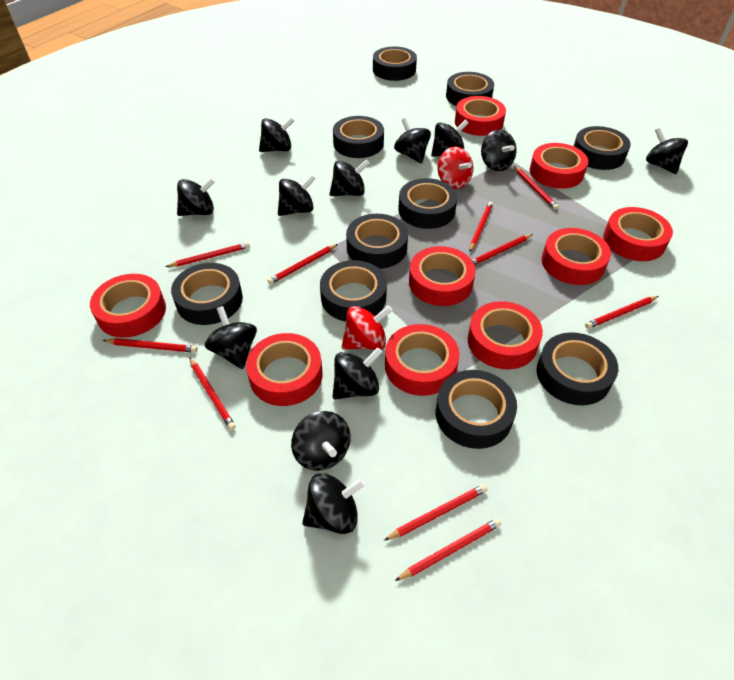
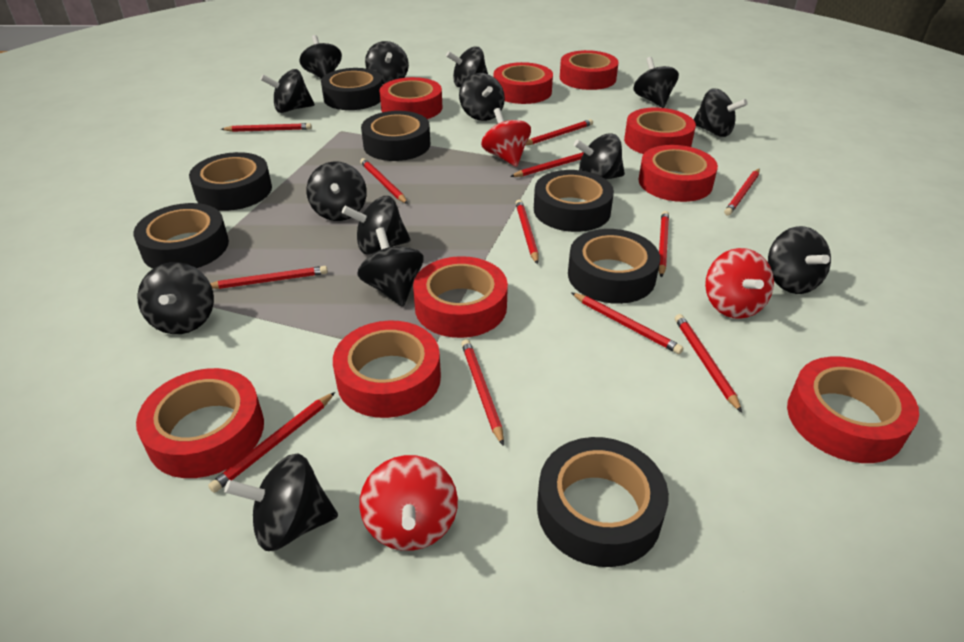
black spinning top: [177,178,215,216] [204,306,257,369] [259,117,295,152] [278,175,316,216] [291,411,351,471] [302,473,366,534] [330,159,370,196] [333,347,382,399] [394,118,431,164] [431,119,469,157] [481,130,517,171] [646,128,688,174] = 12 -> [137,262,214,334] [224,453,338,551] [261,69,315,113] [299,35,342,79] [307,161,367,221] [342,196,411,254] [357,227,424,307] [365,41,409,84] [446,46,488,87] [459,73,505,121] [574,133,625,180] [633,57,679,108] [693,89,748,137] [768,226,831,294] = 14
black tape: [171,263,243,325] [320,260,387,321] [333,116,384,158] [346,214,408,269] [373,47,417,81] [398,178,457,229] [436,370,517,449] [446,72,494,106] [537,332,618,405] [574,126,631,170] = 10 -> [133,203,229,269] [189,152,272,211] [321,68,383,110] [361,111,430,161] [534,170,614,232] [537,437,669,567] [568,229,660,304] = 7
red pencil: [103,338,197,353] [166,242,250,267] [189,357,236,430] [267,244,338,284] [384,484,488,541] [395,518,501,581] [469,202,493,252] [472,234,533,265] [514,166,559,210] [585,296,659,329] = 10 -> [208,392,335,493] [210,266,328,289] [221,123,312,132] [360,158,408,204] [461,339,504,446] [510,152,584,177] [516,200,539,264] [526,119,593,145] [571,292,684,354] [658,211,669,278] [675,314,742,413] [724,169,760,216] = 12
red spinning top: [342,305,393,350] [438,146,473,189] = 2 -> [360,455,458,551] [481,108,531,167] [705,248,774,319] = 3

